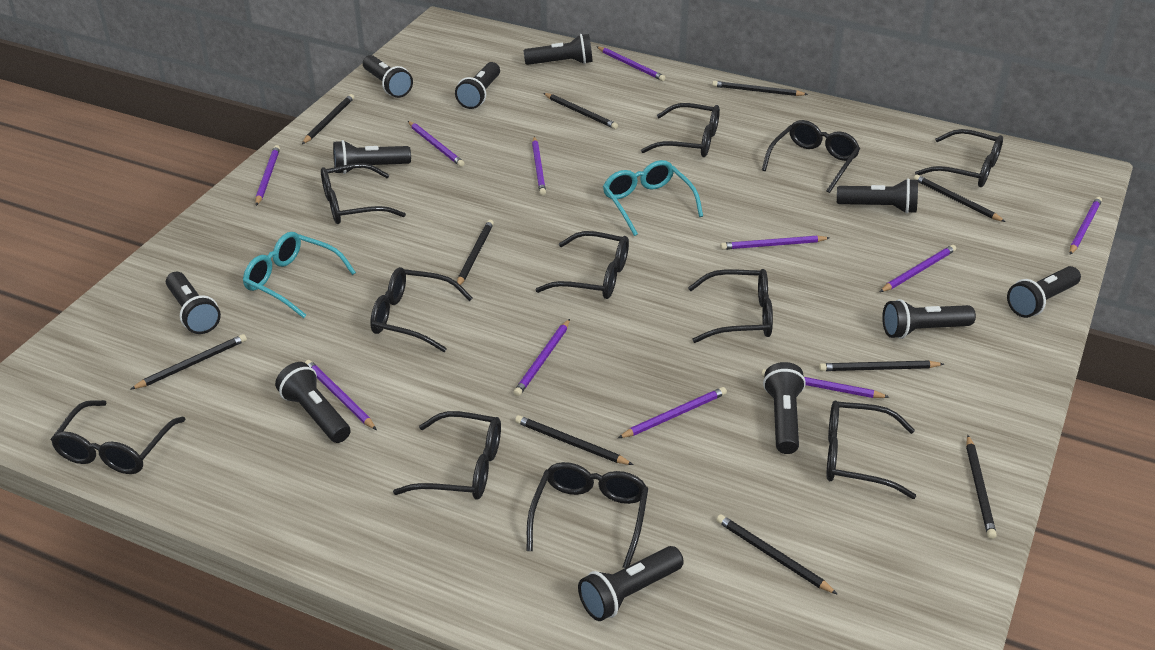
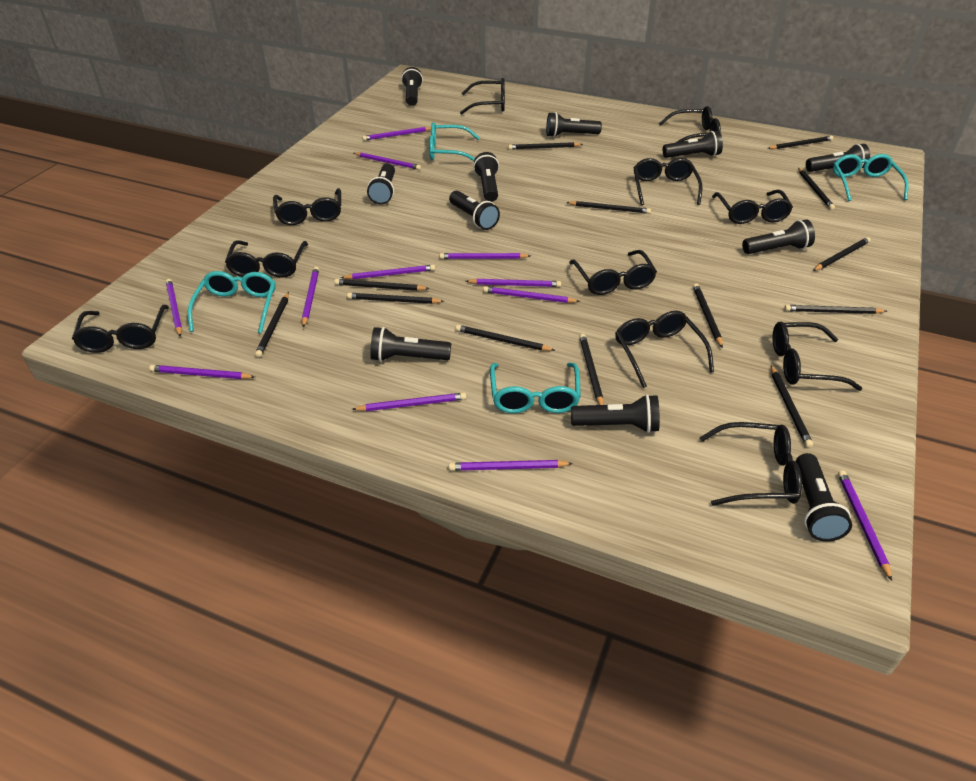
black pencil: [130,334,247,390] [302,94,354,144] [457,220,494,285] [515,415,633,465] [543,93,618,129] [712,81,808,96] [716,514,838,595] [819,361,944,371] [914,174,1006,222] [966,435,997,539] = 10 -> [255,292,289,357] [334,279,429,291] [347,293,445,304] [456,325,555,351] [508,142,583,150] [566,201,651,214] [579,334,603,405] [693,283,723,348] [768,136,833,149] [771,366,813,448] [784,305,887,314] [798,168,835,210] [813,237,871,271] = 13
purple pencil: [256,145,280,206] [305,360,377,430] [408,121,465,167] [513,319,570,396] [532,137,546,195] [596,46,666,81] [618,387,727,438] [720,236,830,250] [761,369,889,398] [880,245,956,292] [1070,197,1102,255] = 11 -> [149,365,255,379] [166,279,182,337] [302,267,319,327] [341,265,435,279] [352,393,466,411] [354,152,421,170] [362,127,431,141] [439,253,531,259] [449,460,573,471] [466,279,561,287] [483,286,580,303] [838,470,892,581] = 12
turquoise glasses: [243,232,356,318] [603,160,703,236] = 2 -> [188,271,276,334] [429,122,480,161] [490,363,581,413] [833,154,909,201] = 4

